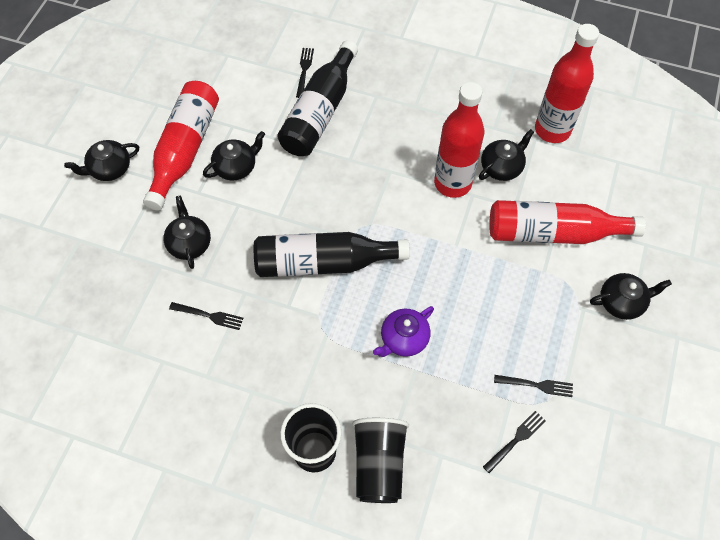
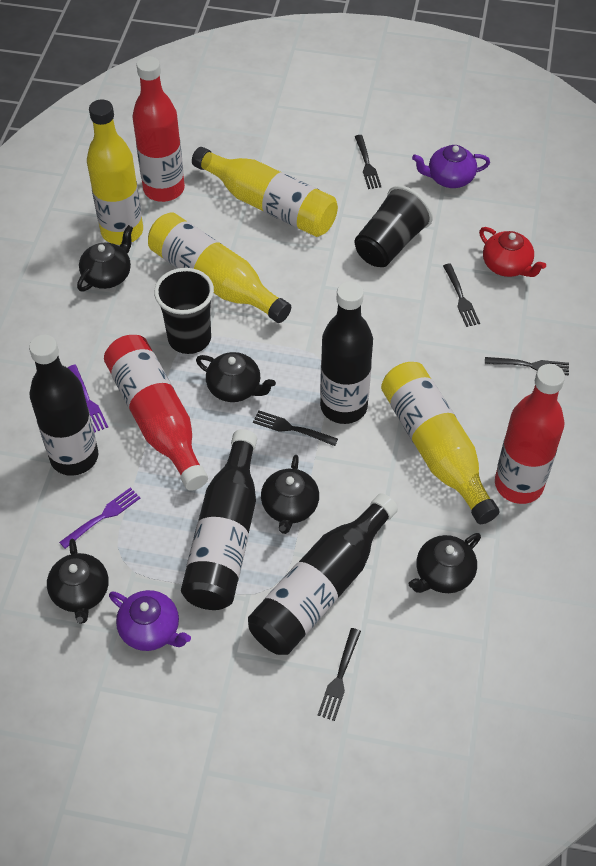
black bottle: [254,232,410,277] [277,40,358,156] = 2 -> [29,335,98,476] [181,429,257,610] [248,493,398,655] [320,281,373,424] = 4
black fork: [169,302,244,330] [296,48,314,98] [483,411,546,473] [494,375,573,397] = 4 -> [253,411,338,446] [318,628,361,721] [355,135,381,189] [443,264,480,327] [485,357,569,375] = 5
purple fork: none = 0 -> [59,487,140,549] [68,365,108,433] = 2
purple teapot: [373,306,434,357] = 1 -> [109,590,191,651] [412,145,490,188] = 2
red bottle: [143,81,219,211] [434,82,484,198] [489,200,646,244] [535,24,599,143] = 4 -> [104,335,208,491] [132,56,185,202] [495,364,565,504] = 3
red teapot: none = 0 -> [479,227,546,277] = 1
yellow bottle: none = 0 -> [87,99,143,245] [148,212,291,323] [192,147,338,237] [381,362,500,524] = 4

